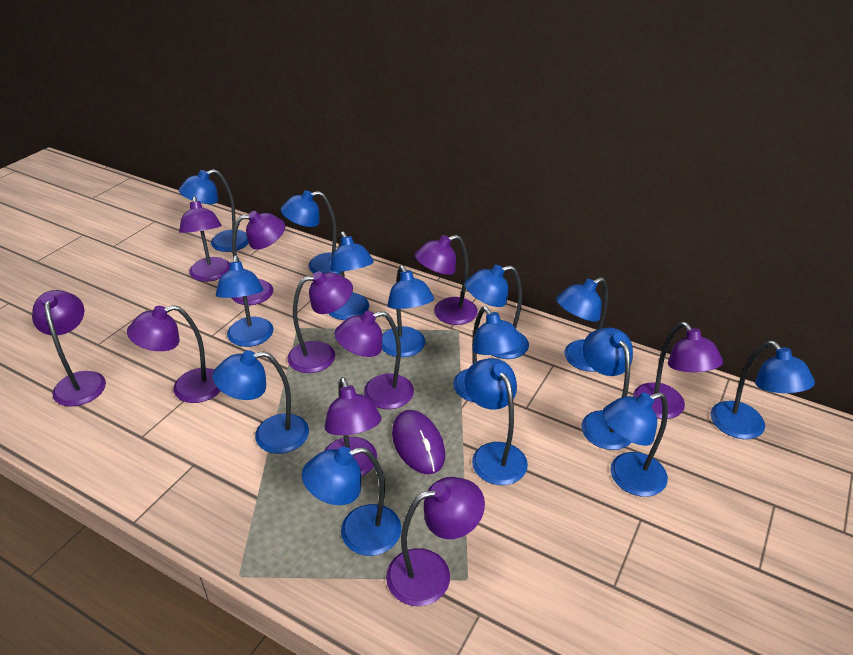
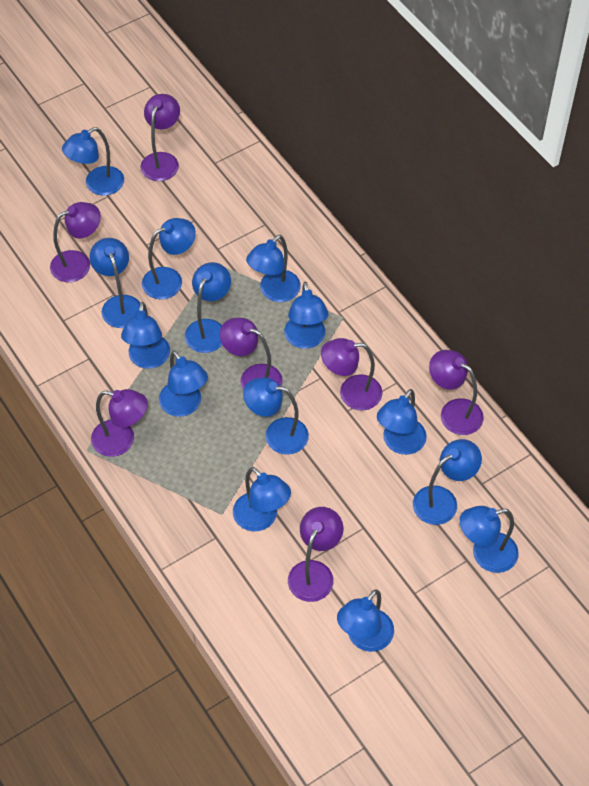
purple lamp: [32,290,106,407] [127,305,221,403] [179,196,230,282] [231,211,285,305] [288,271,353,373] [324,377,382,477] [334,311,414,409] [386,477,485,606] [415,235,478,325] [633,322,723,419] = 10 -> [50,202,101,282] [91,389,148,457] [141,94,180,181] [220,318,283,391] [288,507,343,602] [321,338,383,411] [429,350,484,435] = 7
purple mouse: [392,410,445,474] = 1 -> none = 0

